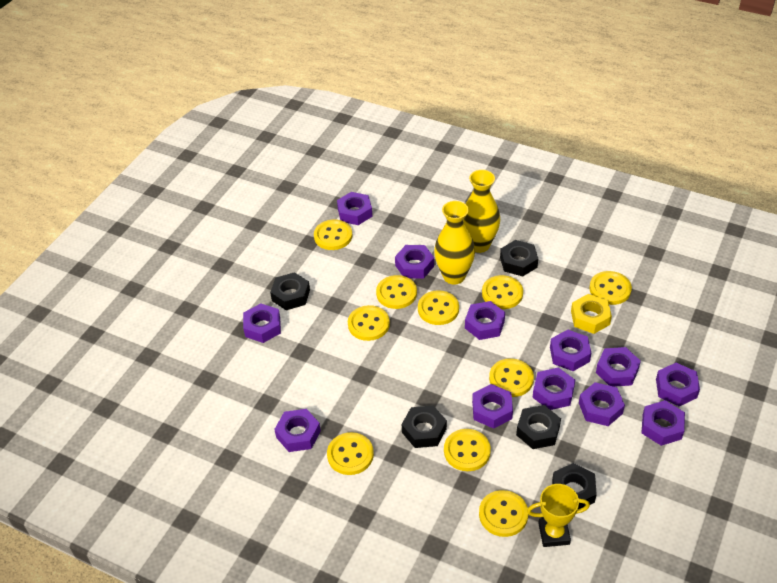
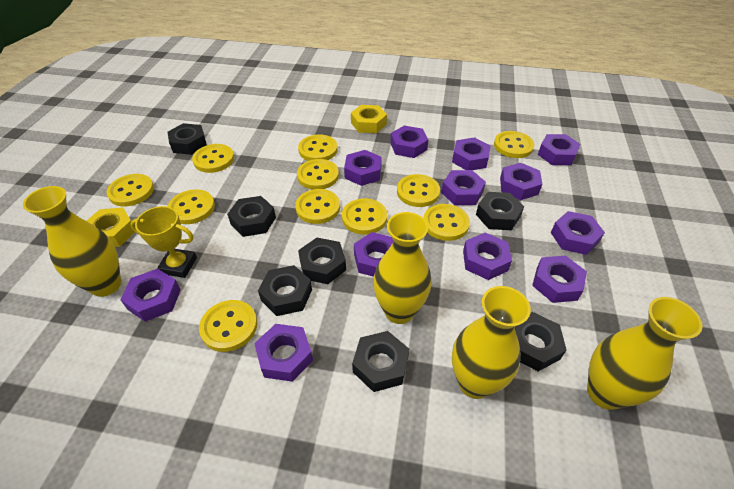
black nut: [270,272,310,310] [402,406,447,448] [500,240,538,277] [516,405,561,449] [552,463,597,509] = 5 -> [167,123,207,155] [227,196,276,237] [258,265,312,316] [298,238,346,284] [352,331,409,392] [476,192,524,230] [515,312,567,371] = 7
yellow button: [314,220,353,250] [327,432,374,475] [348,305,390,341] [376,275,417,309] [418,290,459,325] [444,429,491,471] [479,490,528,537] [482,275,523,309] [489,358,534,397] [590,271,632,305] = 10 -> [106,174,154,206] [168,189,215,224] [192,144,234,173] [199,300,257,352] [295,189,340,224] [297,159,339,190] [298,134,338,161] [342,198,387,235] [397,174,440,207] [423,204,470,241] [494,131,535,158] = 11
yellow nut: [571,294,612,334] = 1 -> [87,207,135,247] [351,105,387,133] = 2
yellow vase: [434,201,475,285] [463,170,500,253] = 2 -> [23,186,121,297] [373,212,431,324] [452,286,531,399] [587,297,703,410] = 4

